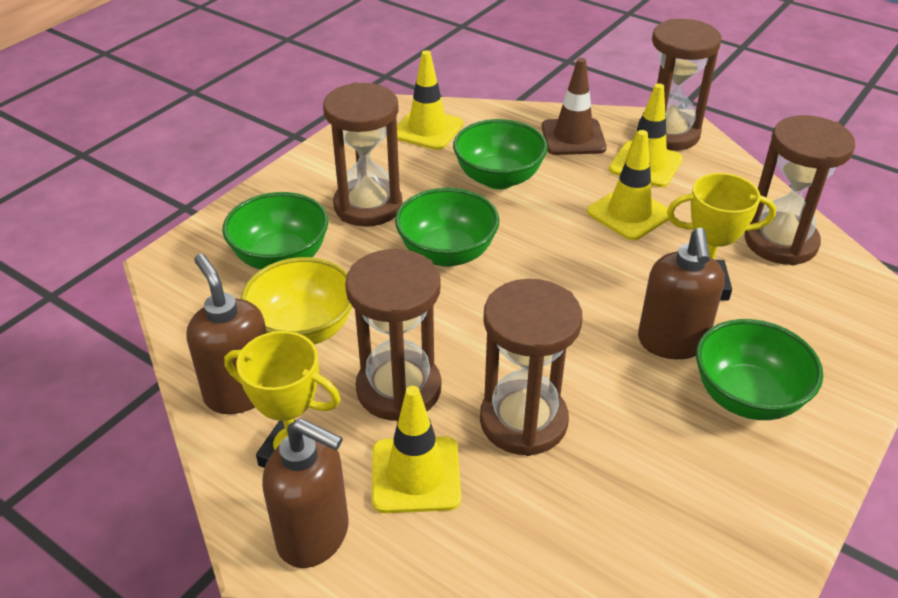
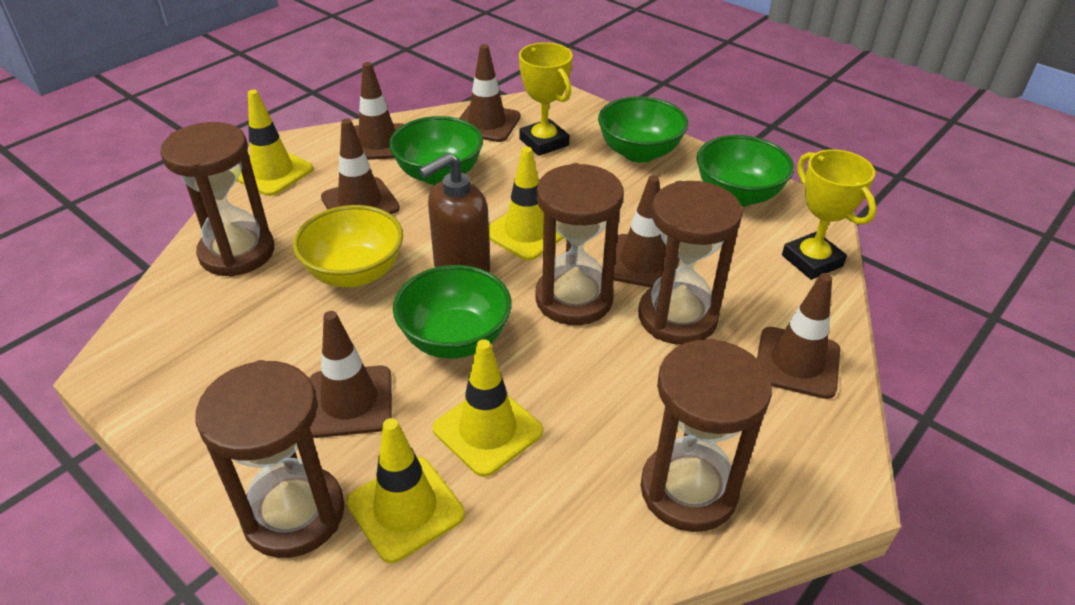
brown soap dispenser: [186,254,267,414] [262,418,349,568] [638,228,725,359] = 3 -> [419,153,490,272] = 1
brown traffic cone: [542,58,607,155] = 1 -> [310,311,392,438] [321,119,400,214] [354,62,404,160] [459,44,520,142] [613,176,680,288] [757,273,840,399] = 6

